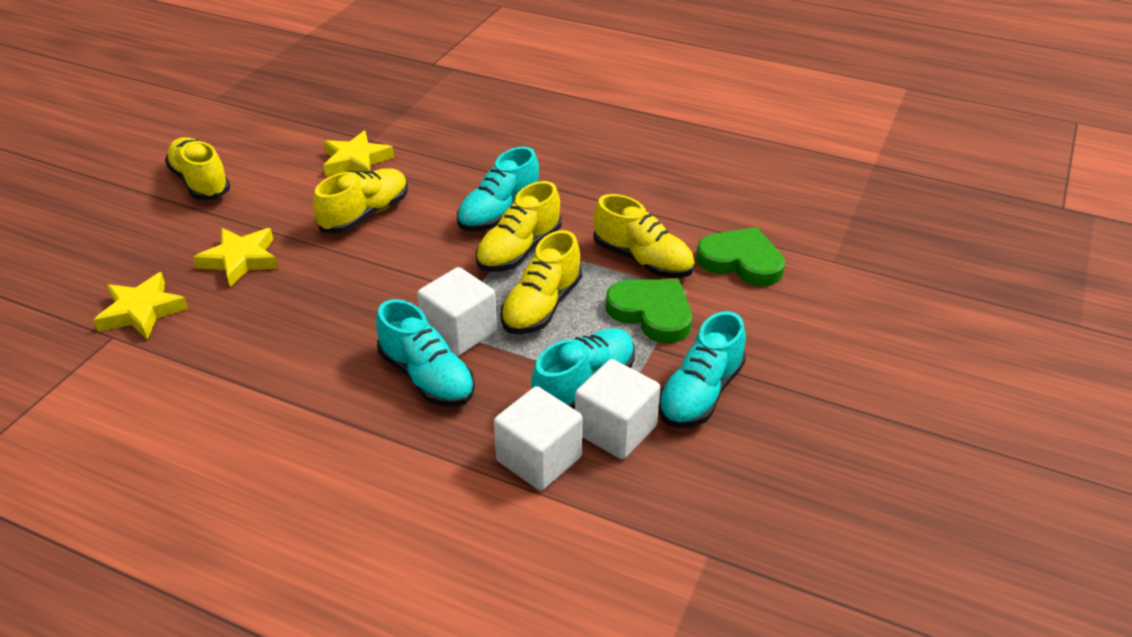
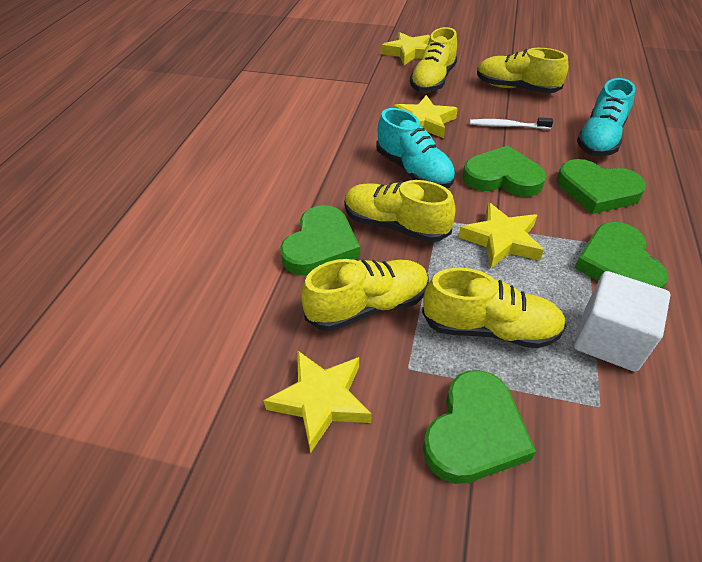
green heart: [606,279,692,343] [696,227,785,286] = 2 -> [280,205,360,276] [423,370,536,484] [463,146,546,197] [557,159,646,214] [574,222,668,289] = 5
turquoise shoe: [376,299,475,407] [457,147,540,231] [531,328,635,409] [658,311,746,428] = 4 -> [376,108,455,188] [577,78,635,156] = 2
white cube: [417,267,497,356] [494,386,582,491] [575,359,660,459] = 3 -> [574,271,670,372] = 1
white toothbrush: none = 0 -> [470,117,553,129] = 1
yellow star: [94,272,188,340] [193,228,279,287] [324,130,394,176] = 3 -> [263,350,371,453] [382,32,430,65] [394,95,458,138] [458,202,544,269] = 4

